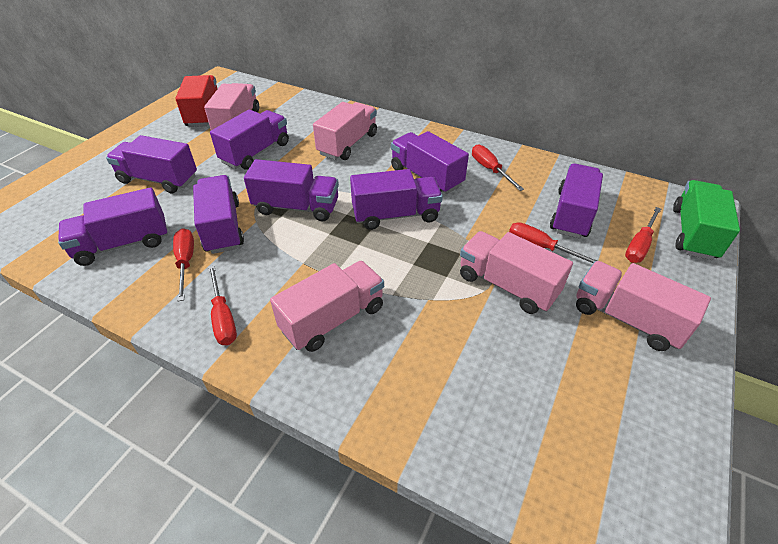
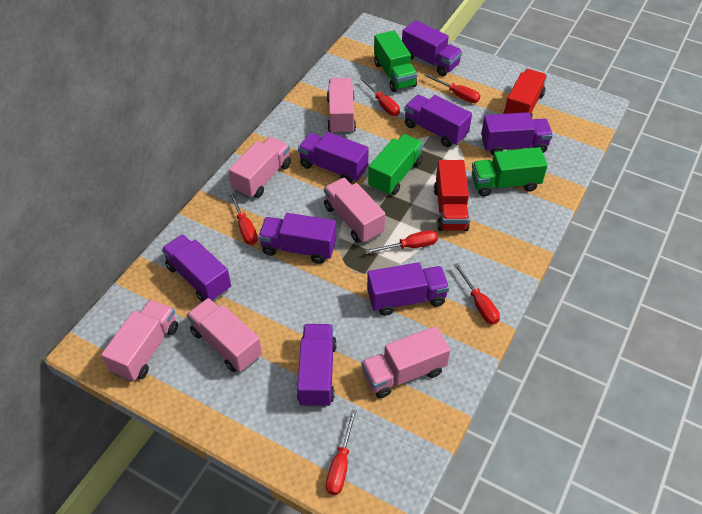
green truck: [673,180,740,260] = 1 -> [368,134,424,196] [374,30,417,92] [472,147,548,196] = 3
pink truck: [204,83,259,130] [270,261,384,352] [313,102,377,160] [460,231,573,314] [576,261,711,351] = 5 -> [101,299,178,382] [187,298,262,372] [229,137,291,199] [324,178,385,243] [327,78,356,135] [361,326,450,398] = 6
red screwdriver: [173,228,194,301] [208,265,237,345] [472,145,524,191] [509,222,598,263] [625,207,661,263] = 5 -> [228,191,258,245] [326,410,357,495] [360,77,400,116] [365,230,438,254] [424,74,480,103] [454,263,500,325] = 6
red truck: [175,75,217,127] = 1 -> [434,160,470,231] [504,69,547,118] = 2

